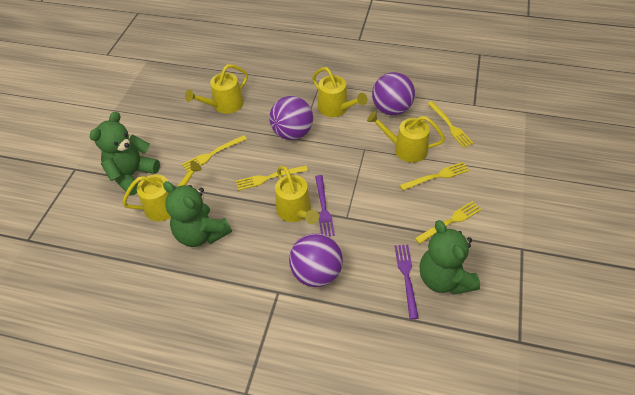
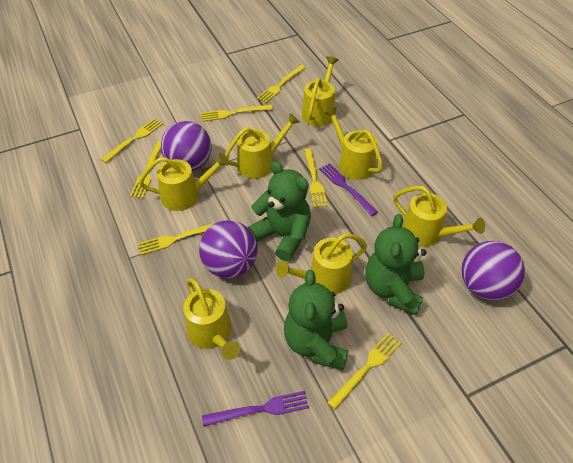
yellow fork: [182,135,247,172] [236,165,308,191] [400,162,469,190] [415,201,482,244] [427,101,473,148] = 5 -> [101,119,163,163] [130,141,161,198] [138,223,215,255] [201,105,273,122] [257,65,306,103] [304,149,328,208] [327,333,401,410] = 7
yellow watering can: [122,161,202,221] [185,64,248,114] [275,166,319,224] [312,67,368,117] [367,111,445,163] = 5 -> [139,153,230,211] [183,278,240,360] [225,113,300,179] [276,233,367,294] [302,56,338,126] [325,107,383,180] [393,186,485,247] = 7

